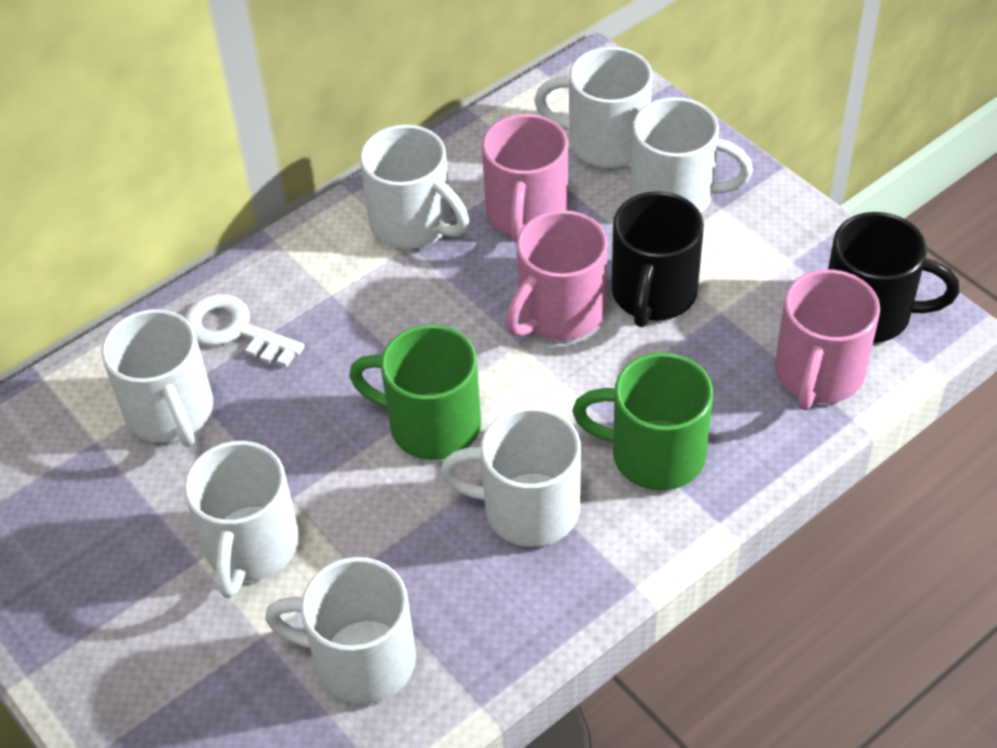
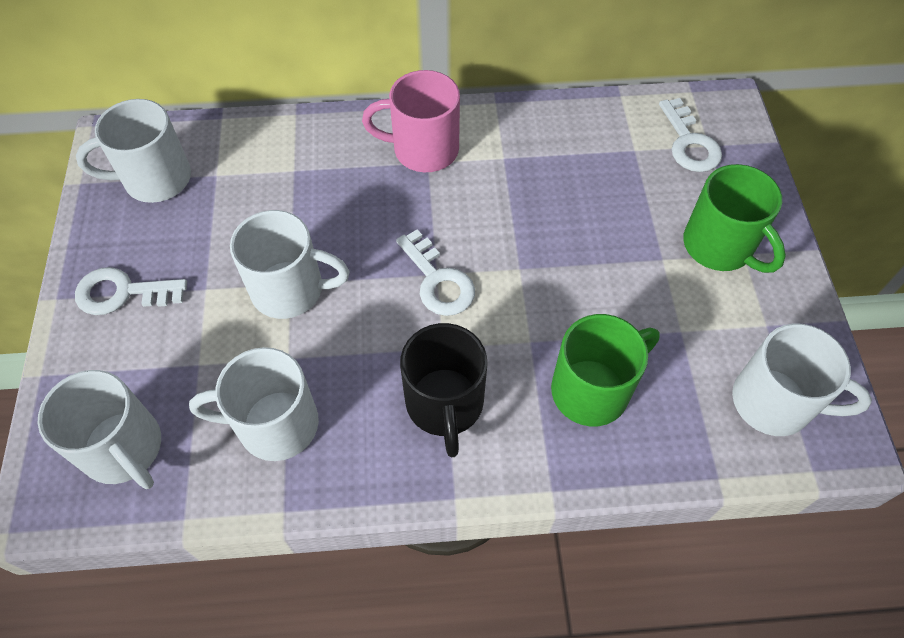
black mug: [612,191,704,327] [828,212,959,343] = 2 -> [400,323,487,457] = 1
pink mug: [482,114,568,243] [505,210,608,340] [775,269,880,410] = 3 -> [362,70,460,172] = 1
white key: [185,294,305,368] = 1 -> [75,267,187,315] [396,229,475,316] [659,98,722,172] = 3
white mug: [101,309,213,447] [184,441,299,598] [265,557,416,704] [360,125,469,249] [440,407,581,547] [534,47,653,168] [631,97,753,213] = 7 -> [38,370,161,489] [76,99,191,203] [189,347,319,461] [230,210,350,319] [732,323,872,436] = 5

